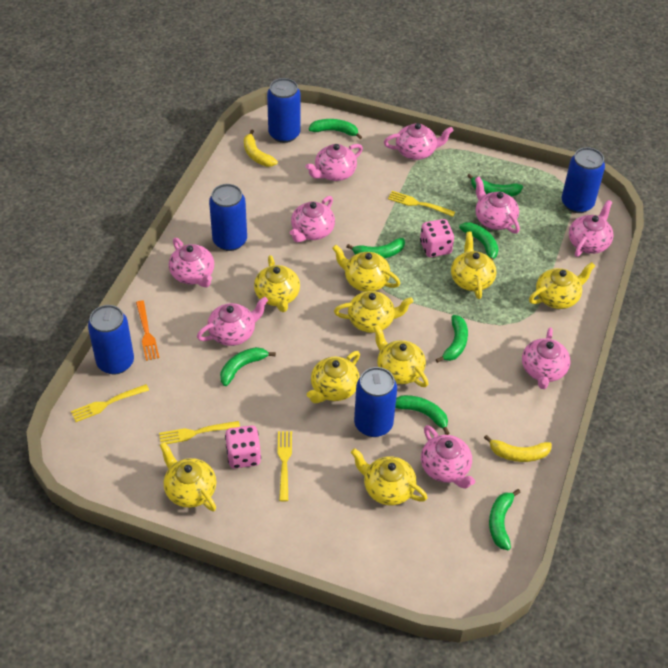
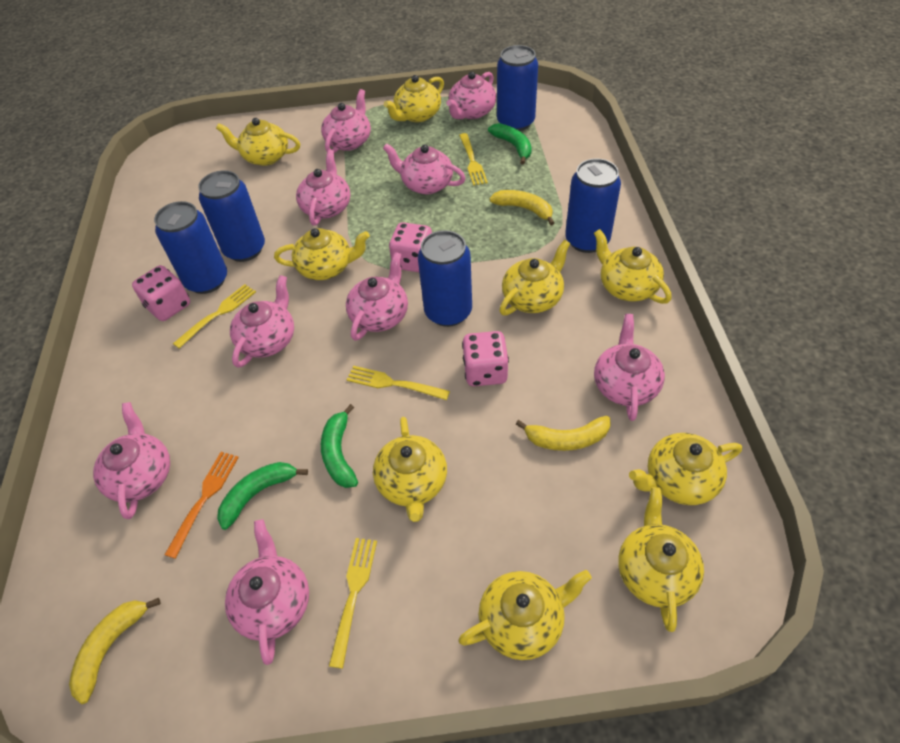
green banana: [220,347,276,386] [309,119,362,139] [346,238,405,258] [395,395,449,435] [436,315,468,363] [459,222,499,261] [467,174,523,197] [489,489,521,550] = 8 -> [217,462,308,530] [321,404,358,488] [488,123,532,165] = 3
pink dice: [225,425,261,468] [420,219,454,257] = 2 -> [132,265,190,321] [389,222,432,272] [462,331,509,386] = 3
yellow banana: [244,129,278,167] [484,435,552,462] = 2 -> [69,598,161,704] [489,190,554,225] [515,416,611,451] = 3

